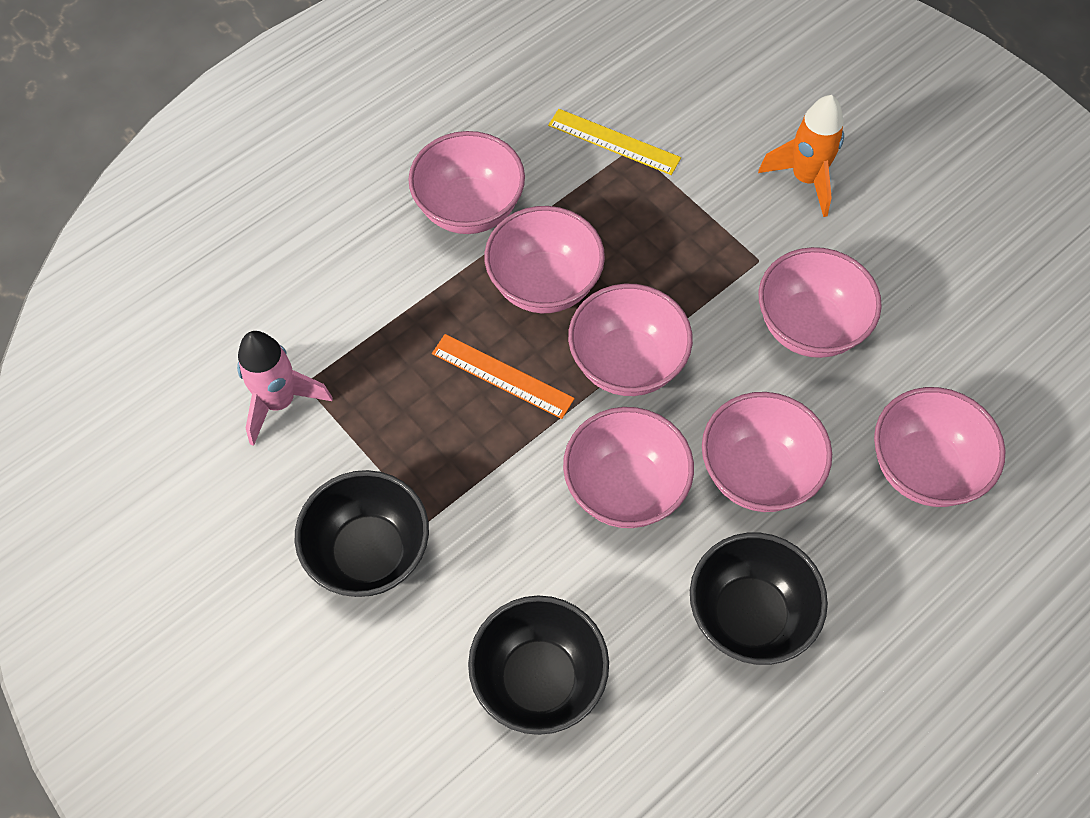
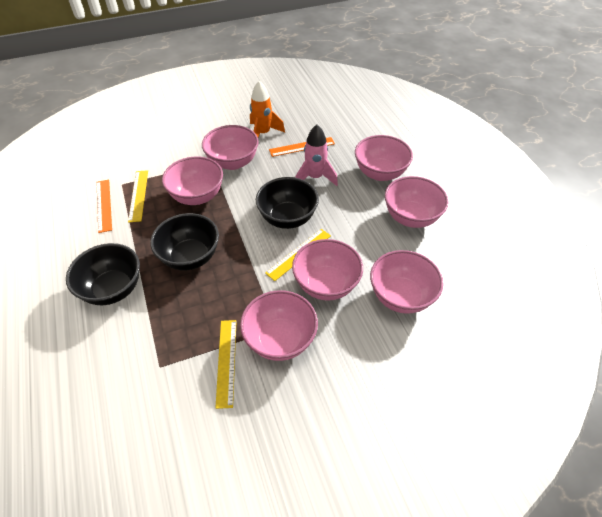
orange ruler: [432,334,575,419] = 1 -> [97,180,112,233] [269,137,335,157] = 2
yellow ruler: [548,109,681,175] = 1 -> [128,170,148,222] [215,320,236,409] [265,229,331,281] = 3

